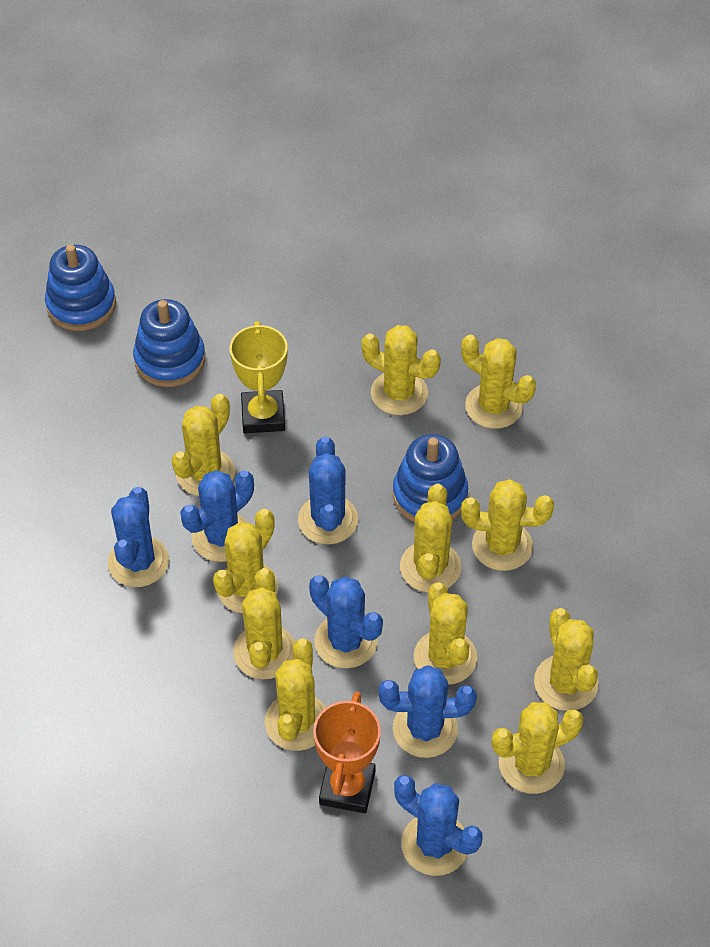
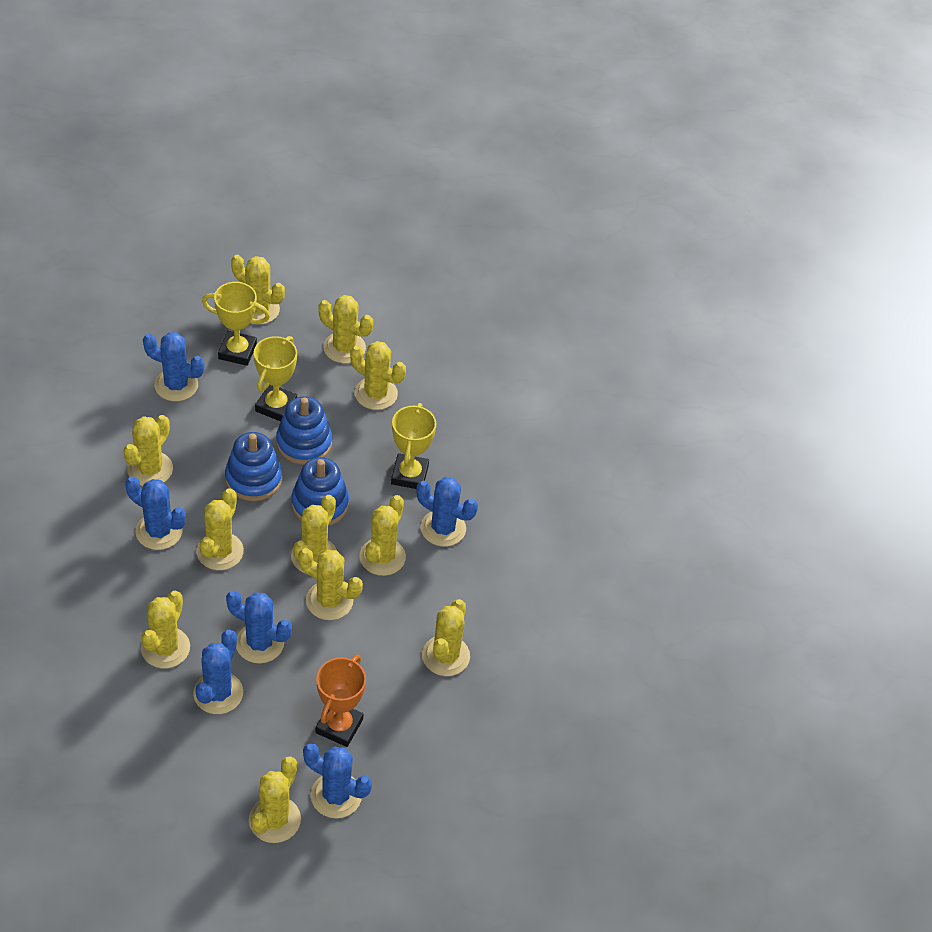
yellow trophy: [229,321,288,433] = 1 -> [202,282,270,366] [254,336,297,421] [391,403,436,489] = 3

